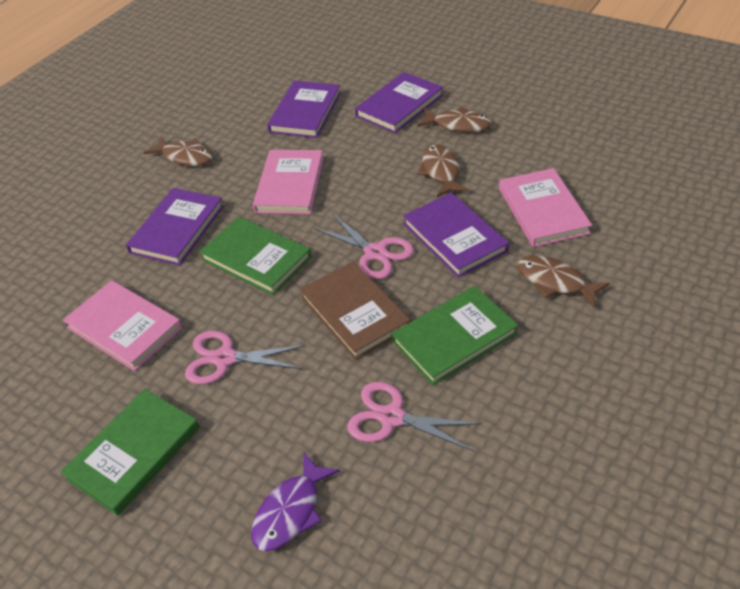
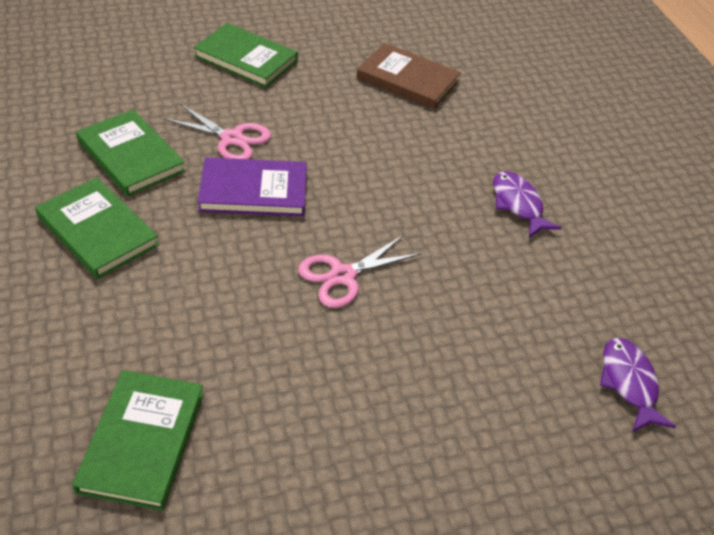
brown fish: [144,137,213,166] [417,107,492,132] [418,145,469,197] [517,255,610,308] = 4 -> none = 0
green book: [61,389,200,516] [199,217,311,295] [391,286,518,385] = 3 -> [35,177,159,279] [72,370,204,511] [76,109,186,197] [193,23,298,88] = 4
pink book: [63,280,183,371] [253,150,324,214] [499,168,592,247] = 3 -> none = 0
pink scissors: [185,331,306,384] [315,214,414,279] [347,382,482,451] = 3 -> [163,104,271,159] [298,235,422,308] = 2
purple book: [126,188,224,266] [267,81,341,138] [355,72,443,133] [403,192,509,278] = 4 -> [198,157,307,217] = 1
purple fish: [251,453,340,551] = 1 -> [493,171,562,238] [600,338,676,432] = 2

